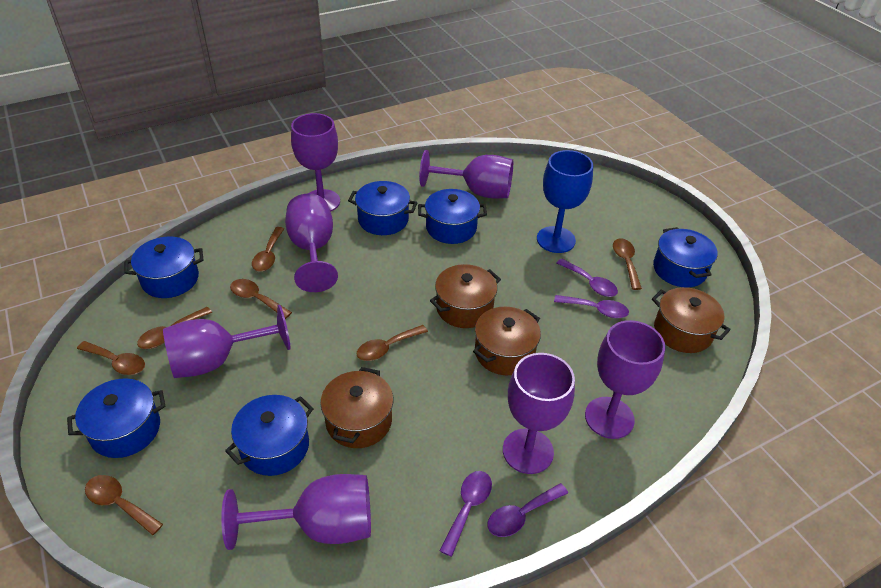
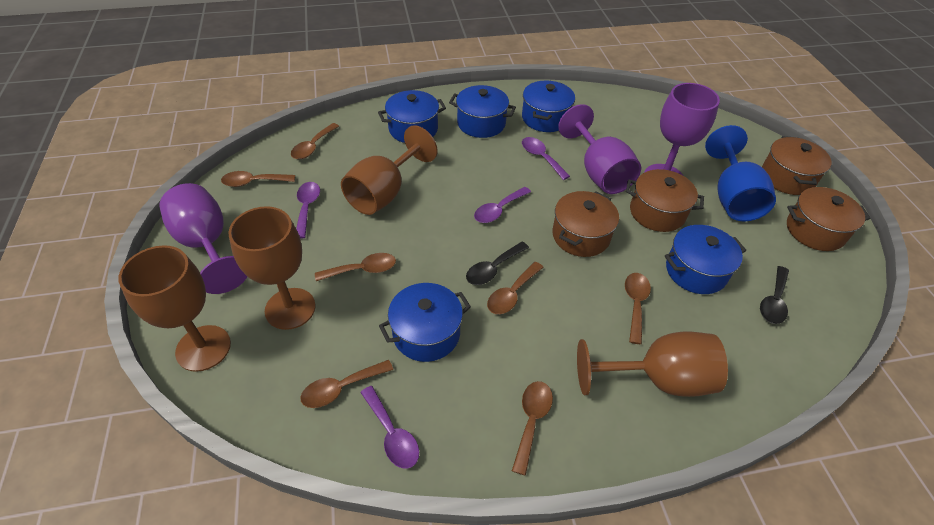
black spoon: none = 0 -> [466,242,529,285] [760,266,789,324] = 2
blue pot: [67,378,166,458] [124,237,204,298] [225,395,314,476] [348,181,417,235] [418,189,487,244] [653,227,718,288] = 6 -> [378,90,446,143] [379,283,471,362] [449,85,516,138] [522,80,575,132] [665,225,746,294] = 5
brown goblet: none = 0 -> [118,245,231,372] [228,206,316,330] [341,125,437,215] [577,331,728,397] = 4
purple goblet: [163,305,290,378] [221,474,371,550] [285,194,338,292] [291,113,340,212] [419,150,513,199] [503,353,575,474] [585,320,665,439] = 7 -> [159,183,247,294] [558,104,641,194] [644,83,720,175] = 3

